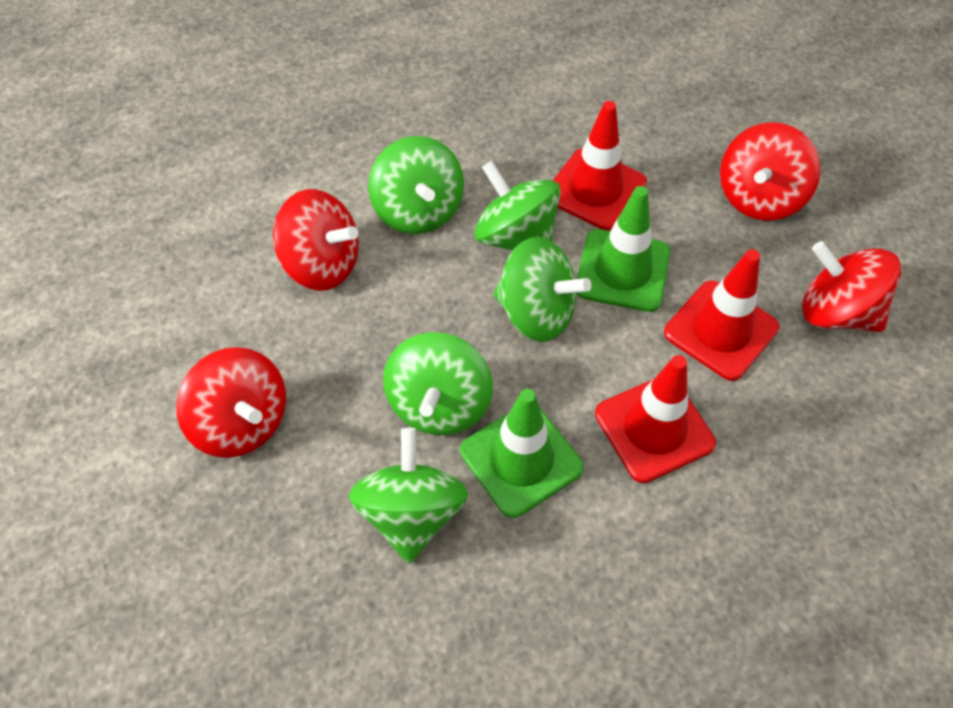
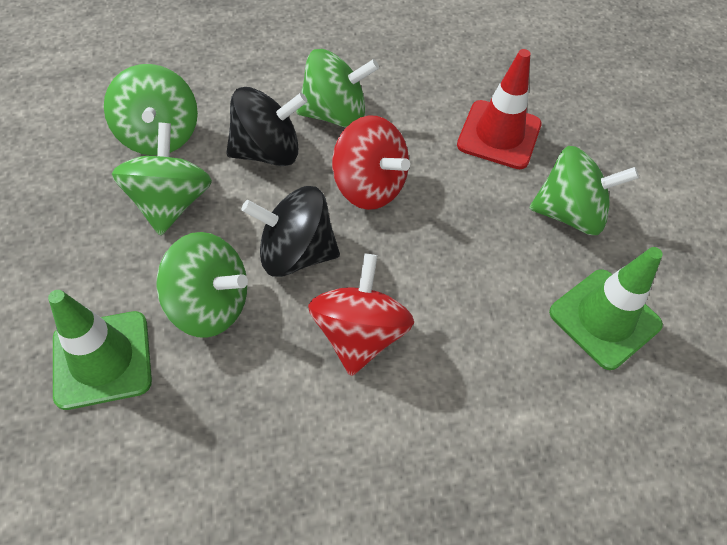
black spinning top: none = 0 -> [226,87,308,166] [242,186,340,277] = 2
red spinning top: [176,347,286,458] [273,189,359,291] [720,122,821,221] [802,241,901,332] = 4 -> [308,254,414,376] [332,115,410,210] = 2
red traffic cone: [553,101,647,231] [595,355,716,483] [664,249,779,381] = 3 -> [457,49,542,169] = 1

